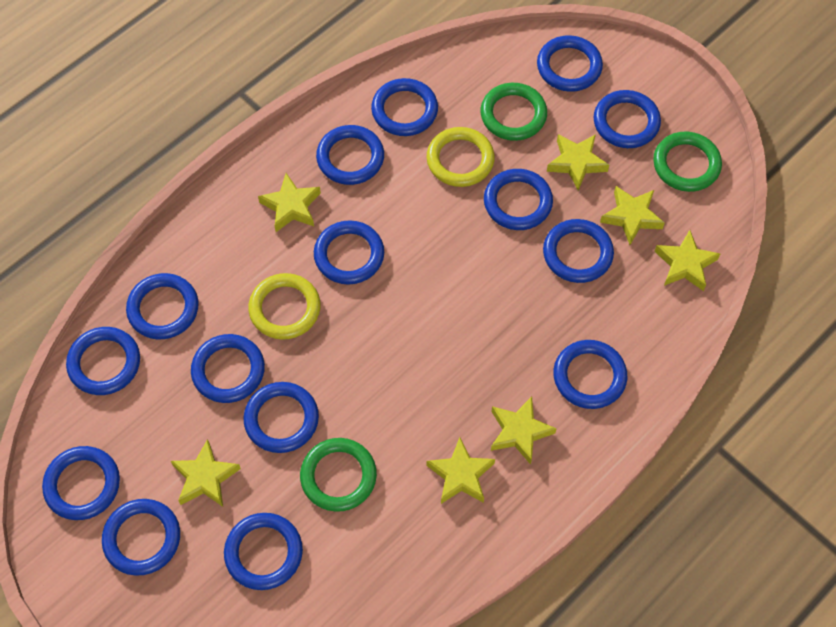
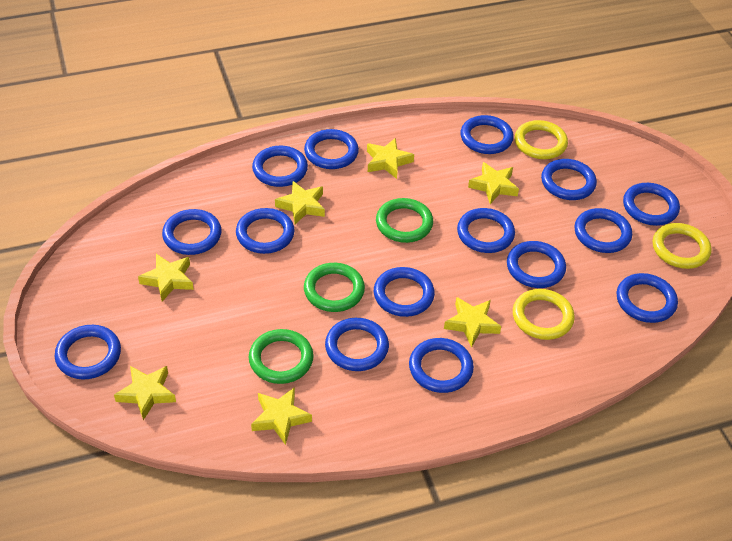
yellow ring: [248,273,321,340] [426,127,495,187] = 2 -> [513,289,575,340] [515,120,568,159] [653,223,712,269] = 3

